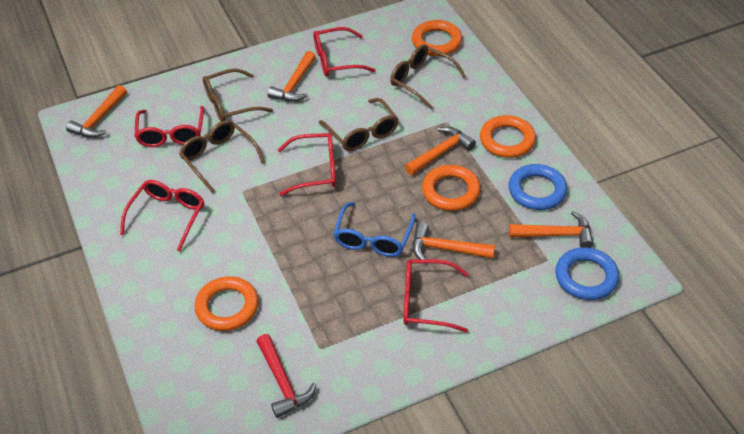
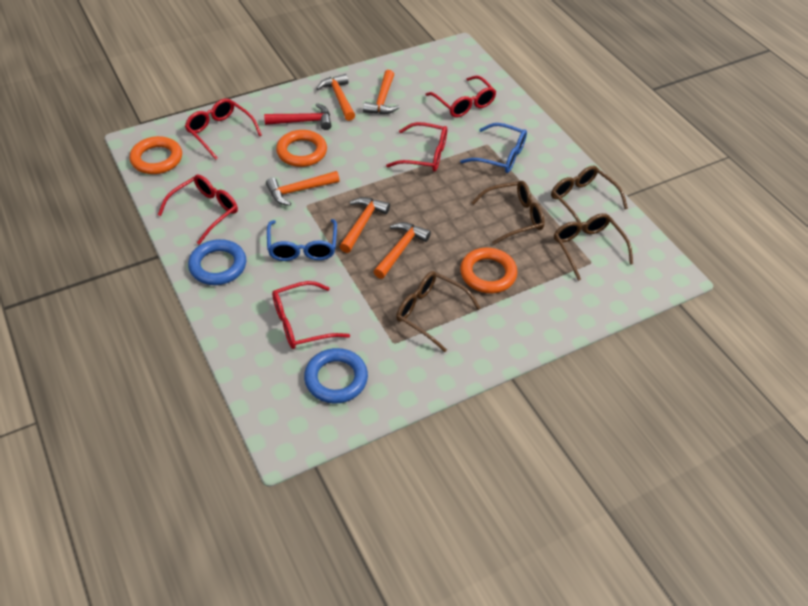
blue glasses: [333,202,416,257] = 1 -> [267,219,337,261] [460,123,527,173] = 2
orange ring: [195,276,259,331] [412,20,462,56] [422,165,480,211] [480,115,536,158] = 4 -> [130,136,182,174] [276,130,327,167] [460,248,517,293] = 3

